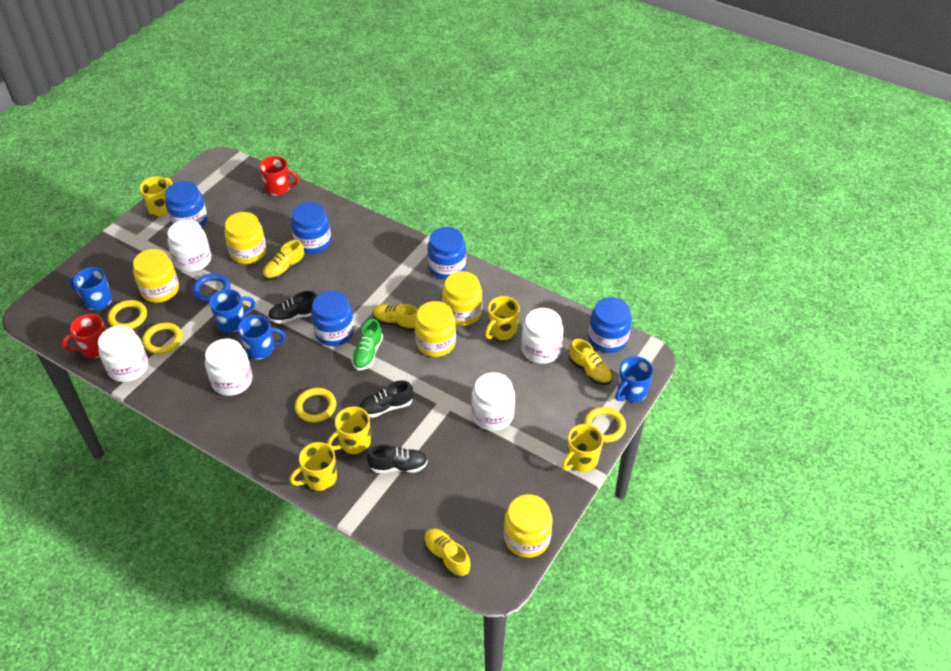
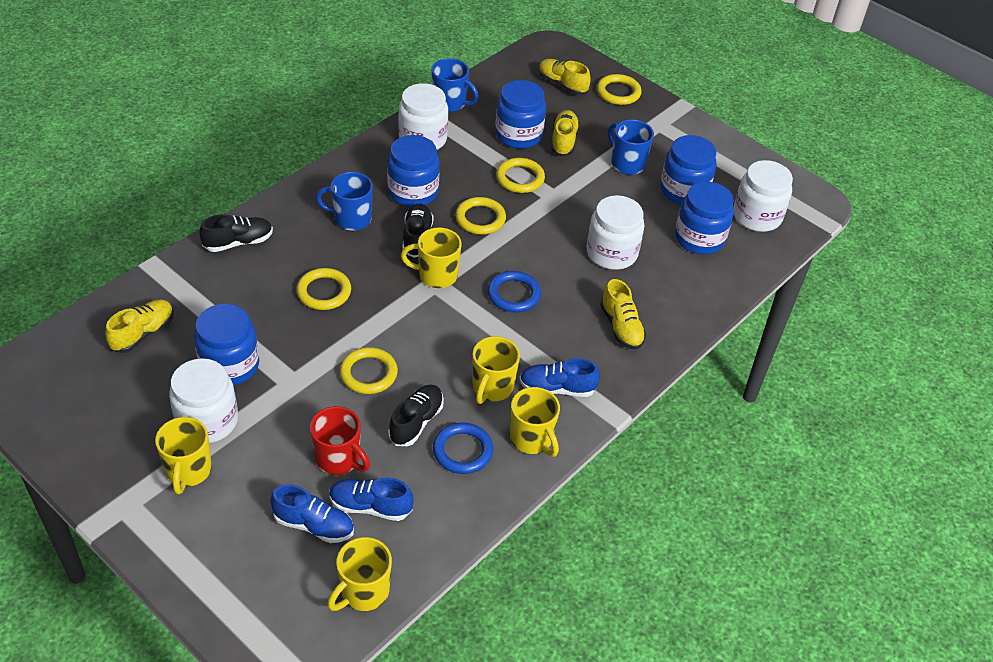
blue mug: [69,267,112,310] [209,289,255,333] [238,315,286,360] [615,356,654,402] = 4 -> [316,172,373,231] [432,58,479,112] [608,120,654,175] = 3
blue ring: [192,273,231,303] = 1 -> [433,422,493,474] [488,271,541,312] = 2
blue shoe: none = 0 -> [270,485,354,543] [329,478,413,521] [519,358,600,397] = 3
green shoe: [351,319,383,370] = 1 -> none = 0
red mug: [62,314,106,359] [259,156,299,196] = 2 -> [310,406,370,475] = 1
white jar: [98,325,148,382] [167,220,211,272] [205,338,252,396] [471,372,515,431] [521,308,564,364] = 5 -> [169,358,238,443] [398,83,448,150] [586,195,644,270] [734,160,793,232] = 4
yellow jar: [133,249,179,303] [224,212,267,264] [415,301,456,357] [442,271,482,326] [504,494,553,558] = 5 -> none = 0
yellow ring: [108,300,147,329] [142,322,182,354] [295,388,336,423] [584,407,626,443] = 4 -> [296,268,351,310] [340,347,398,394] [455,197,506,235] [496,158,545,193] [597,74,642,105] = 5

